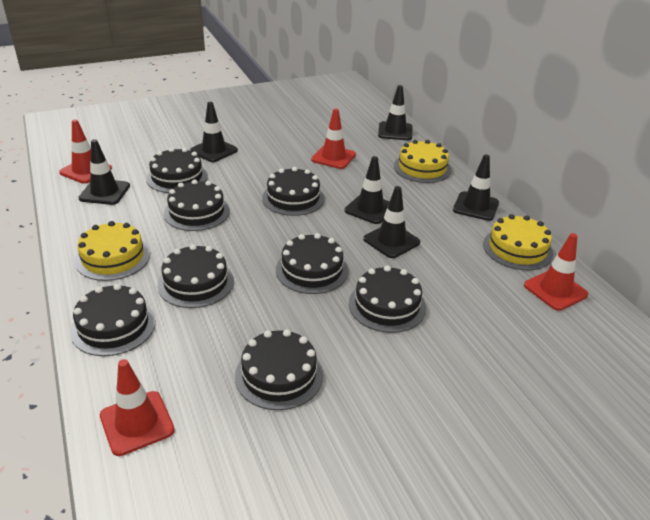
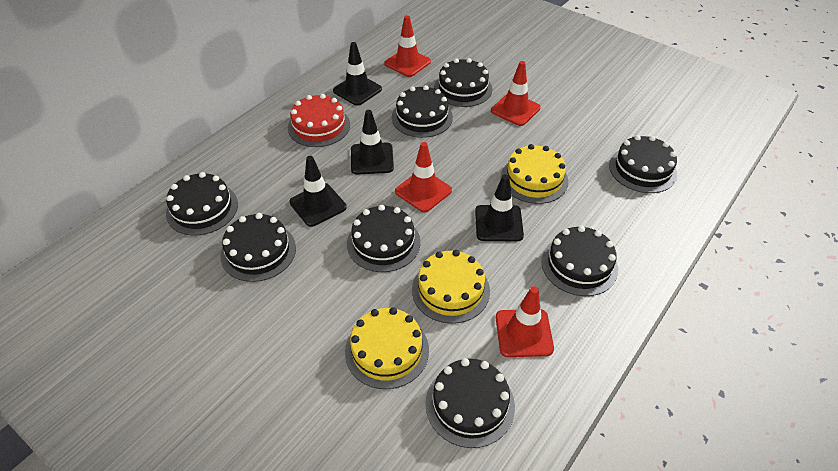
black traffic cone: [78,139,130,205] [190,102,238,162] [344,156,390,224] [363,186,420,258] [378,85,412,140] [453,155,499,221] = 6 -> [289,156,347,227] [333,42,382,106] [351,110,394,174] [475,174,524,241] = 4
red cake: none = 0 -> [288,94,350,147] = 1

